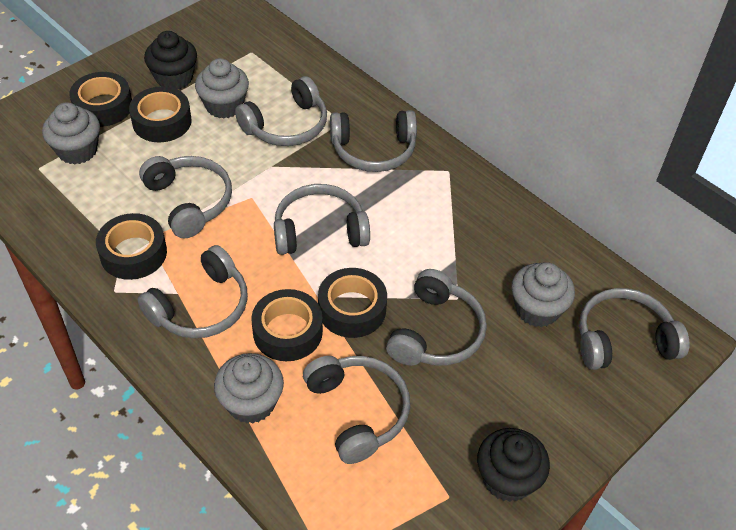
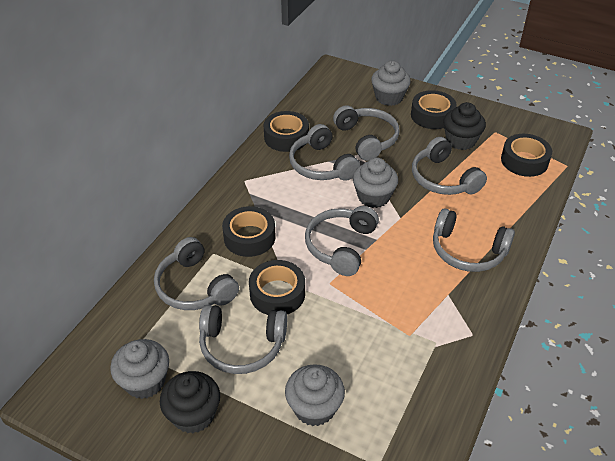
grey headphones: [137,245,248,338] [139,156,232,238] [235,76,327,146] [274,184,370,255] [303,356,410,464] [330,110,417,172] [386,269,487,366] [579,288,689,370] = 8 -> [154,237,239,310] [199,305,287,374] [289,124,360,181] [305,206,379,276] [333,105,400,161] [412,137,487,195] [433,208,515,272] = 7

